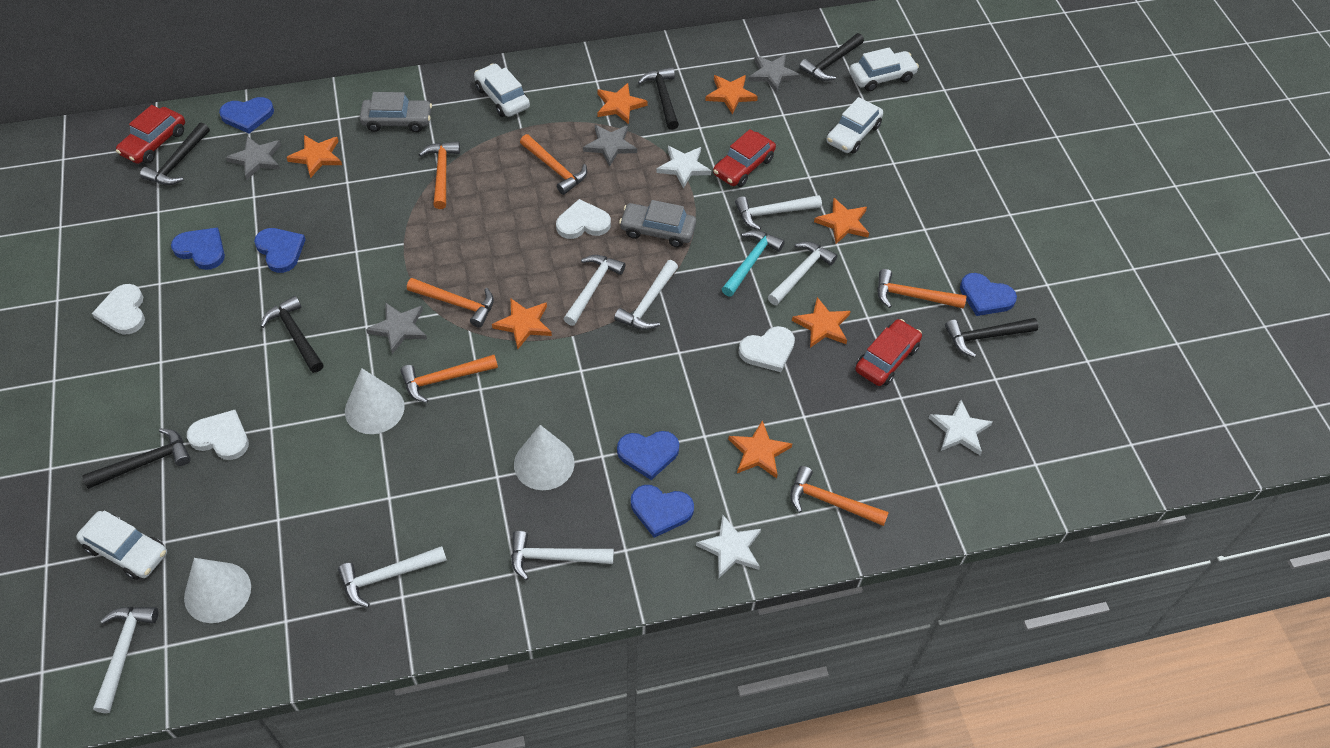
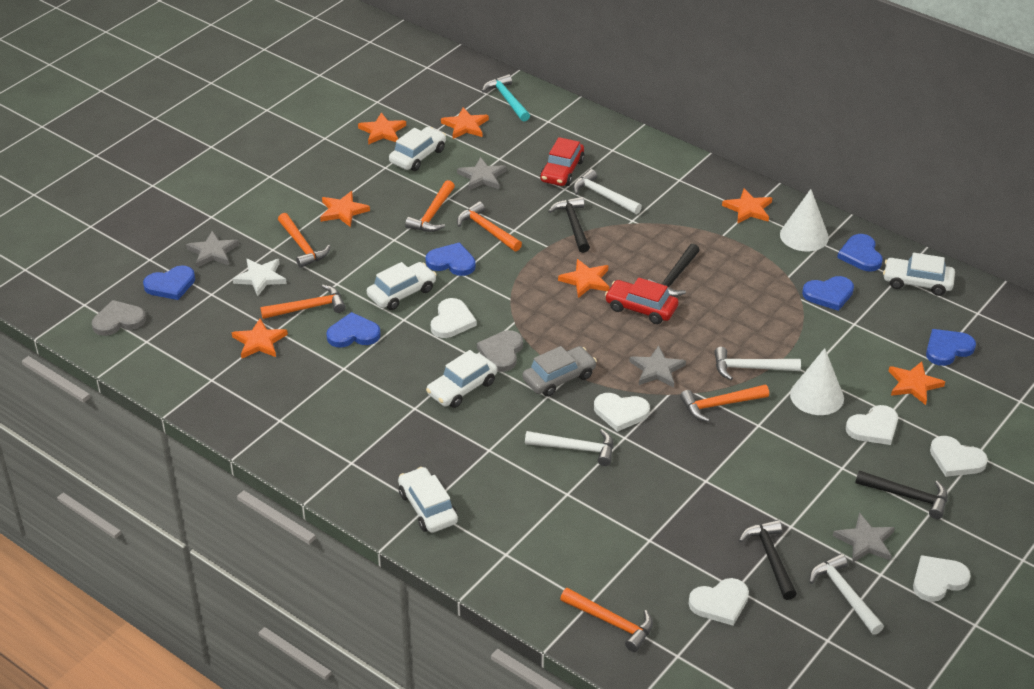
black hammer: [82,428,191,489] [140,122,210,185] [260,296,324,373] [638,67,679,130] [799,33,864,81] [945,318,1038,358] = 6 -> [548,197,590,253] [648,244,700,297] [739,520,797,600] [855,470,948,519] = 4
grey car: [360,92,432,132] [619,200,696,247] = 2 -> [523,346,597,397] = 1
grey heart: none = 0 -> [92,300,146,336] [477,330,523,372] = 2
red car: [116,105,185,164] [713,129,776,187] [855,319,922,386] = 3 -> [540,137,585,186] [605,278,678,324] = 2
white car: [76,511,167,580] [474,63,530,117] [826,97,883,154] [849,47,919,91] = 4 -> [367,262,437,310] [389,127,446,171] [398,467,458,533] [426,350,497,408] [883,253,955,296] = 5
white cone: [184,558,251,623] [345,368,405,434] [514,425,575,490] = 3 -> [780,189,829,251] [790,348,844,415] = 2
white hammer: [93,607,158,713] [338,546,447,608] [511,531,614,580] [563,255,625,326] [614,260,678,330] [735,195,822,230] [768,242,837,305] = 7 -> [525,429,614,466] [573,169,642,214] [714,347,801,380] [809,554,884,635] = 4
white heart: [92,284,145,335] [187,410,249,460] [556,199,611,239] [738,326,795,372] = 4 -> [431,298,477,338] [594,393,650,432] [688,578,749,626] [846,405,898,445] [913,555,971,602] [930,436,988,477] = 6
white star: [656,146,711,189] [696,515,761,578] [929,400,993,455] = 3 -> [233,259,287,296] = 1

